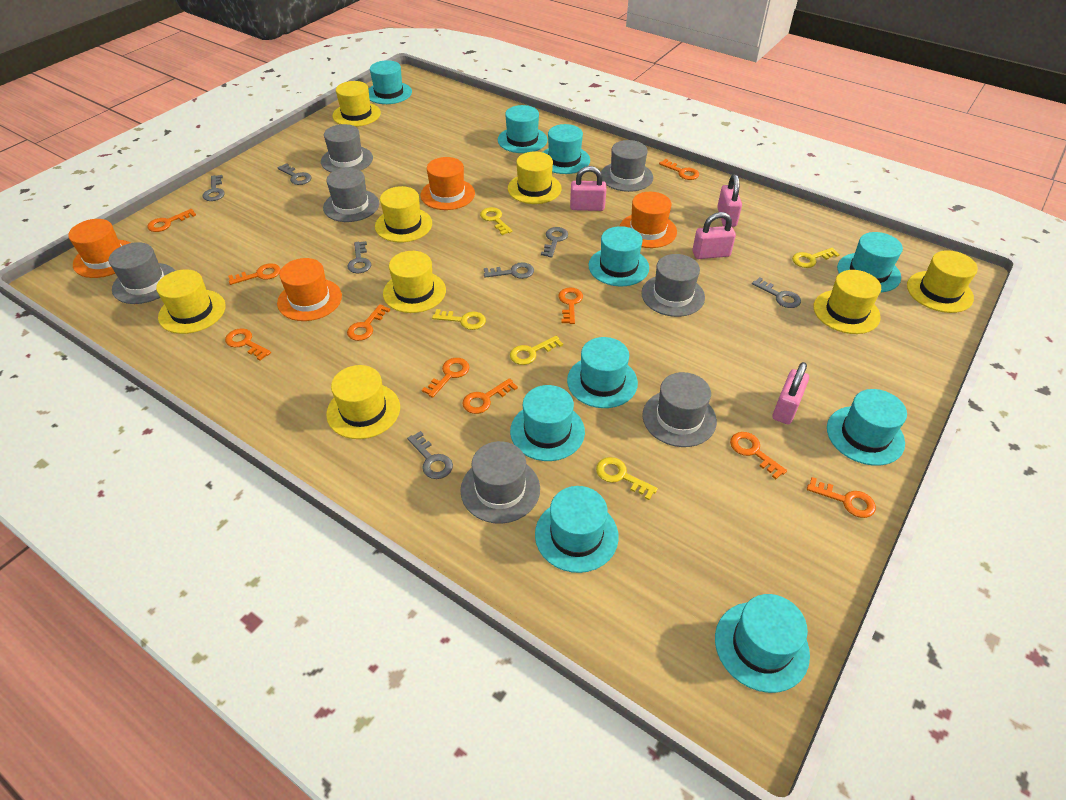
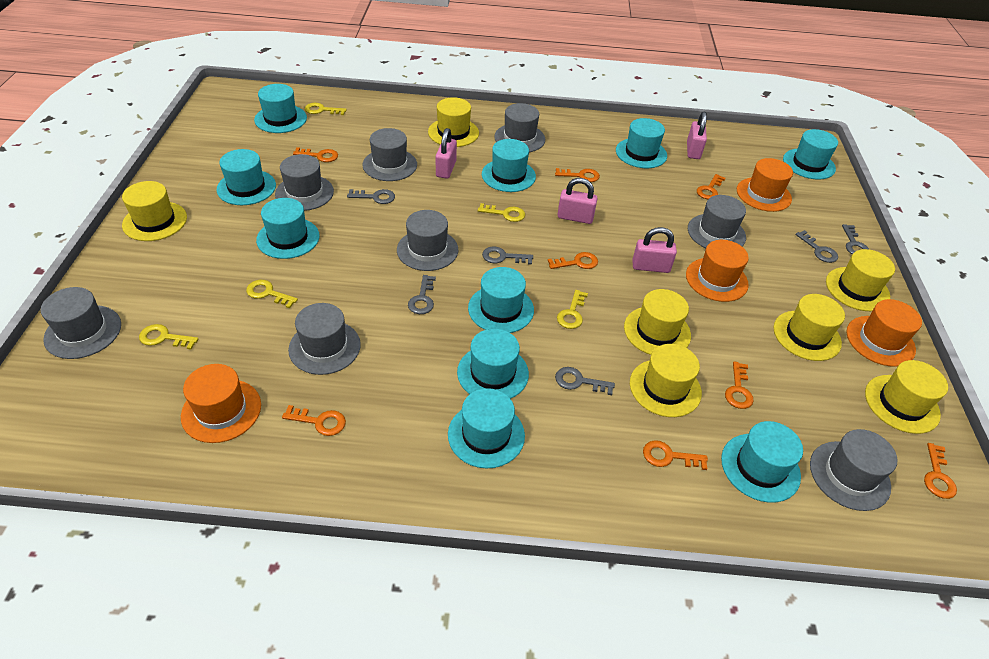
grey hat: [109,242,175,304] [321,124,373,173] [323,168,379,222] [460,441,540,524] [601,140,653,192] [641,254,705,317] [642,372,717,447] = 7 -> [41,287,121,359] [275,154,334,211] [288,303,361,375] [362,128,417,181] [397,210,458,271] [494,103,545,152] [688,195,746,248] [810,429,897,511] = 8
grey key: [203,175,225,201] [278,163,311,185] [347,241,371,273] [407,431,453,479] [484,262,534,279] [541,227,568,258] [752,277,801,308] = 7 -> [347,189,395,204] [408,275,436,314] [482,246,533,265] [555,367,615,395] [796,230,838,263] [842,224,869,254] = 6
orange key: [147,209,196,232] [225,328,271,361] [228,263,281,285] [347,304,390,341] [422,358,469,398] [462,378,518,414] [558,287,583,324] [659,159,699,180] [730,432,787,479] [807,477,876,518] = 10 -> [282,405,346,436] [293,147,338,162] [548,252,598,269] [555,168,600,182] [643,440,708,470] [697,174,726,199] [725,362,754,409] [924,443,957,499] = 8
yellow hat: [156,269,226,334] [326,365,400,439] [332,81,381,127] [375,186,432,242] [383,251,446,313] [508,151,562,204] [814,270,881,334] [907,250,978,313] = 8 -> [122,181,187,241] [428,97,479,147] [624,289,691,355] [630,344,702,417] [773,294,845,361] [826,249,895,311] [865,360,948,434] = 7

